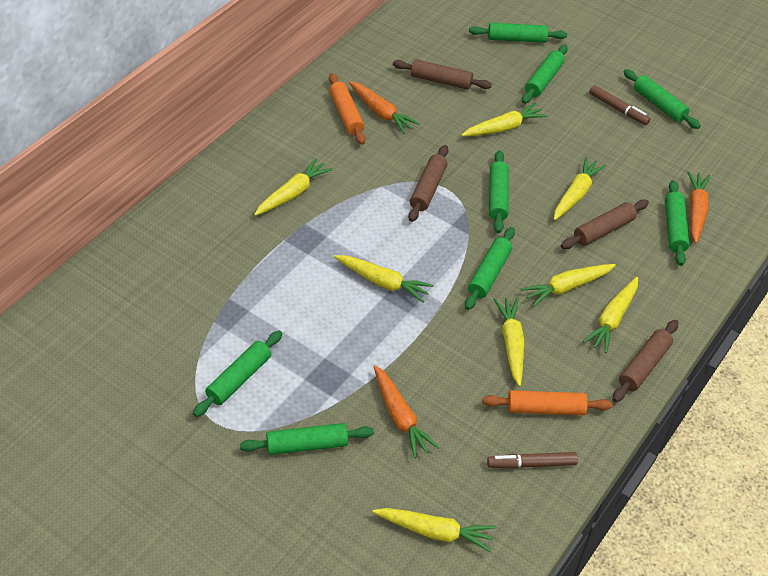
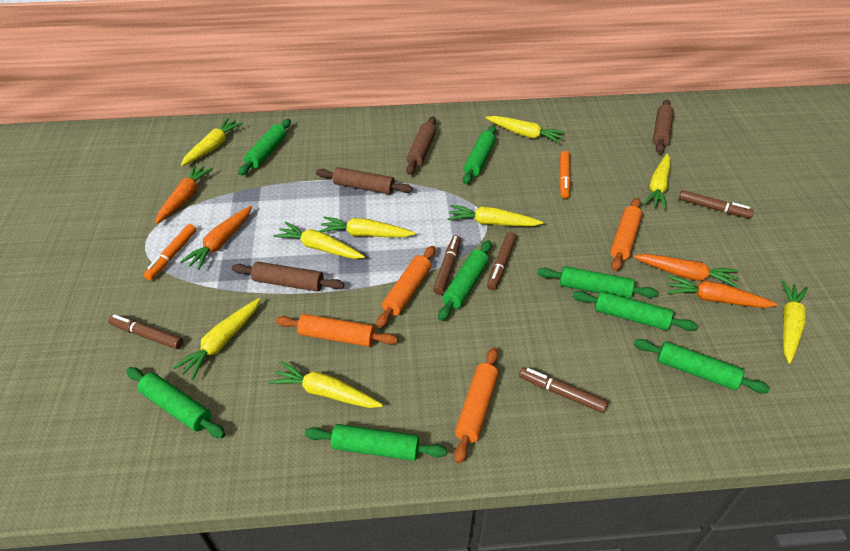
brown marker: [487,452,578,469] [589,85,650,125] = 2 -> [108,314,183,349] [433,235,461,295] [487,232,516,290] [519,367,608,413] [679,190,754,218] = 5
orange carrot: [349,81,420,134] [374,365,439,458] [687,171,710,243] = 3 -> [155,164,213,224] [180,206,252,270] [633,254,738,288] [667,275,778,308] = 4
orange marker: none = 0 -> [144,224,196,280] [559,151,571,199] = 2
orange rolling pin: [329,73,365,145] [482,390,612,415] = 2 -> [276,314,398,347] [376,246,435,328] [454,347,498,464] [610,198,642,271] = 4
yellow carrot: [254,158,333,216] [334,255,433,303] [372,508,496,552] [461,103,547,136] [494,298,525,386] [521,264,616,307] [554,157,606,220] [583,277,638,353] = 8 -> [173,298,261,380] [181,118,243,166] [269,361,383,408] [274,222,365,259] [319,216,415,237] [448,205,543,226] [485,116,565,143] [644,153,671,210] [781,281,808,364] = 9

